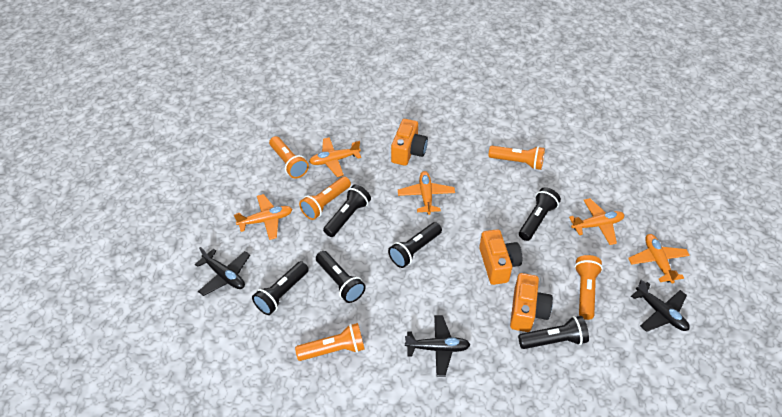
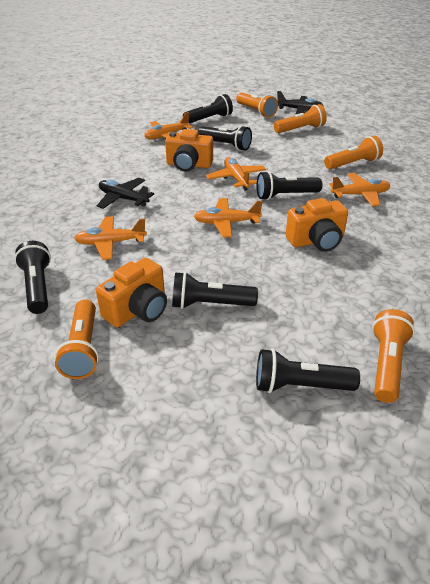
black plane: [195,247,250,296] [405,315,470,377] [631,279,690,332] = 3 -> [97,178,154,209] [277,91,324,115] = 2

